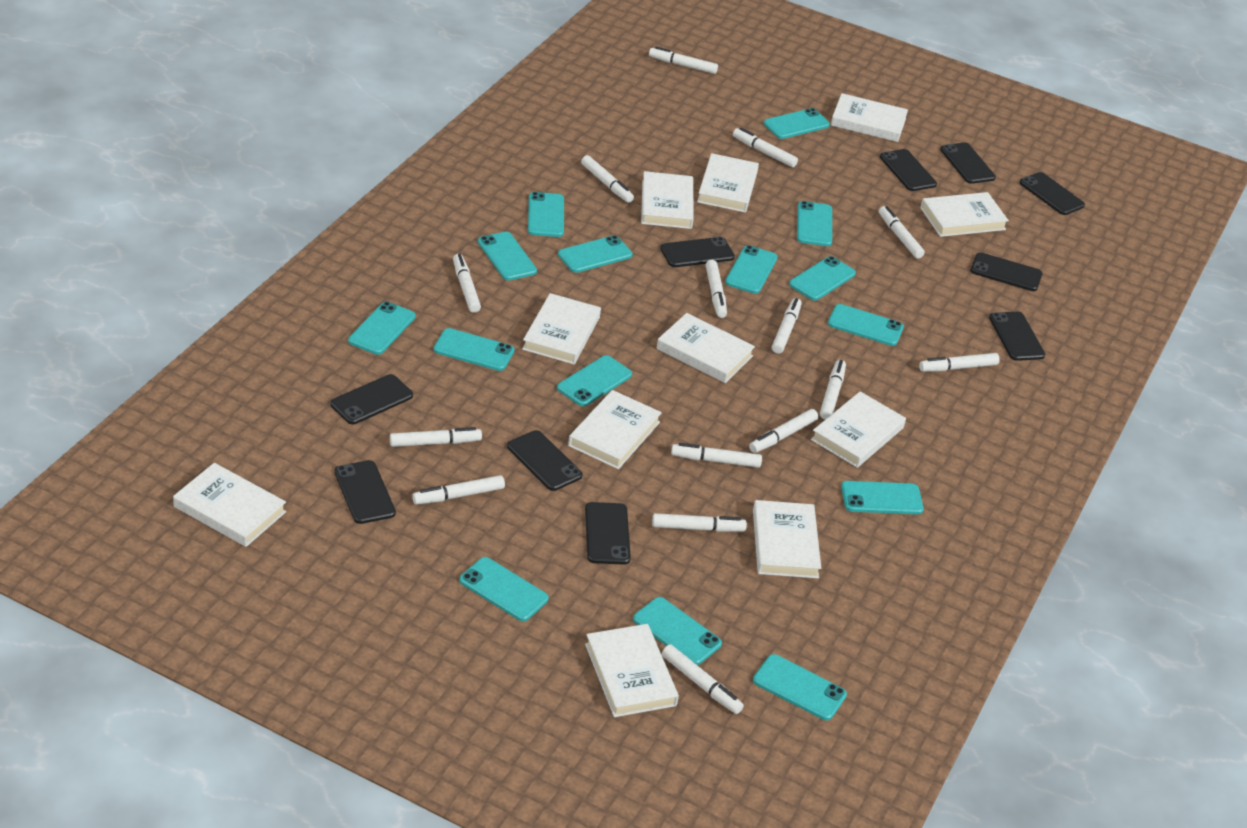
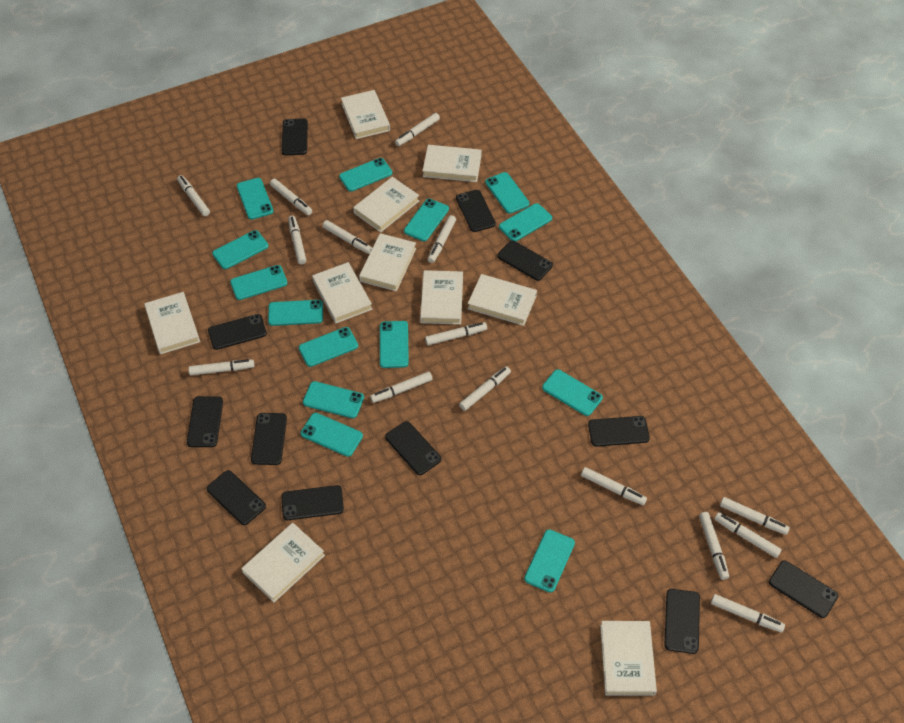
black phone: [330,374,413,424] [334,460,396,524] [507,430,583,491] [585,502,631,564] [660,237,735,267] [880,149,937,191] [940,143,996,184] [971,252,1043,291] [989,312,1045,361] [1020,172,1085,215] = 10 -> [187,396,223,447] [207,470,266,525] [208,314,267,350] [251,413,287,465] [281,485,344,520] [282,119,308,155] [385,421,441,475] [456,190,496,232] [497,240,553,281] [588,416,650,447] [664,589,700,654] [769,560,838,618] = 12
turquoise phone: [348,302,416,355] [434,328,514,371] [459,557,549,621] [478,232,537,280] [528,192,564,237] [557,355,632,406] [558,235,633,273] [633,597,722,665] [725,245,778,294] [753,654,847,720] [764,108,830,139] [789,256,856,301] [797,201,832,246] [828,304,904,346] [841,481,924,514] = 15 -> [212,230,268,269] [230,265,287,300] [237,178,274,220] [268,300,323,326] [299,327,358,367] [301,413,363,457] [303,381,364,418] [339,158,392,192] [380,321,409,368] [404,199,449,241] [485,172,530,214] [499,203,552,241] [524,529,575,592] [542,369,603,416] = 14
white book: [173,463,286,547] [522,293,601,364] [568,390,662,469] [585,624,679,717] [641,171,694,229] [657,313,755,383] [697,153,759,213] [753,500,821,578] [811,391,906,468] [831,93,908,142] [920,192,1009,237] = 11 -> [144,292,200,354] [241,523,325,602] [312,262,372,324] [341,90,390,139] [353,177,419,232] [359,233,416,291] [420,270,463,324] [423,145,482,182] [468,274,537,326] [600,621,657,696] = 10

